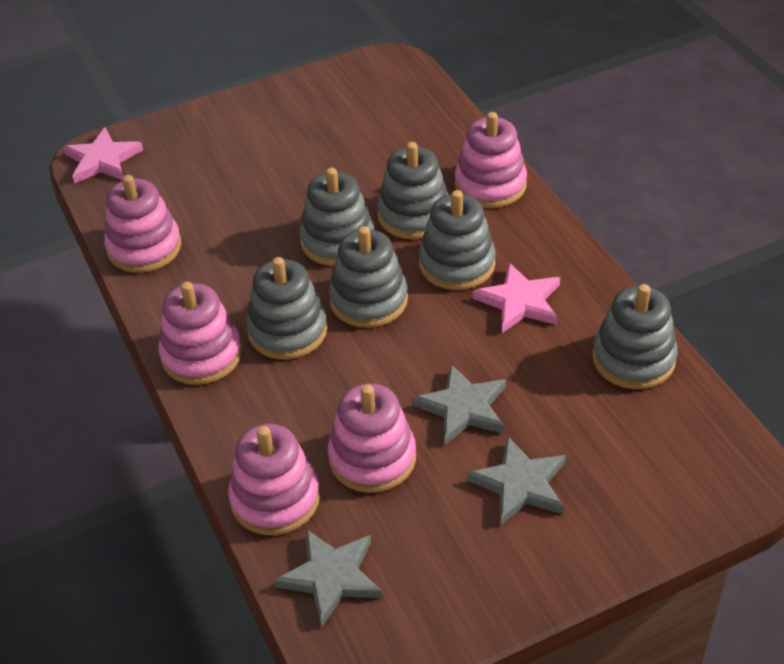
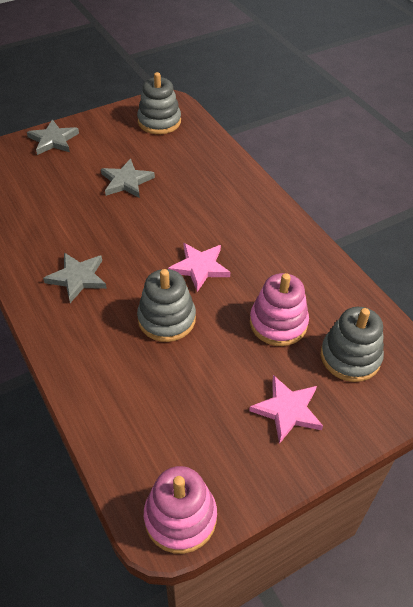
grey stacking toy: [246,257,327,360] [299,168,374,266] [329,226,408,328] [377,142,448,239] [419,190,496,290] [592,284,678,389] = 6 -> [137,72,181,134] [137,269,196,342] [321,307,384,382] = 3
pink stacking toy: [104,175,181,273] [158,282,242,385] [228,424,320,535] [328,383,416,493] [455,112,527,208] = 5 -> [144,466,217,554] [250,273,309,346] = 2

